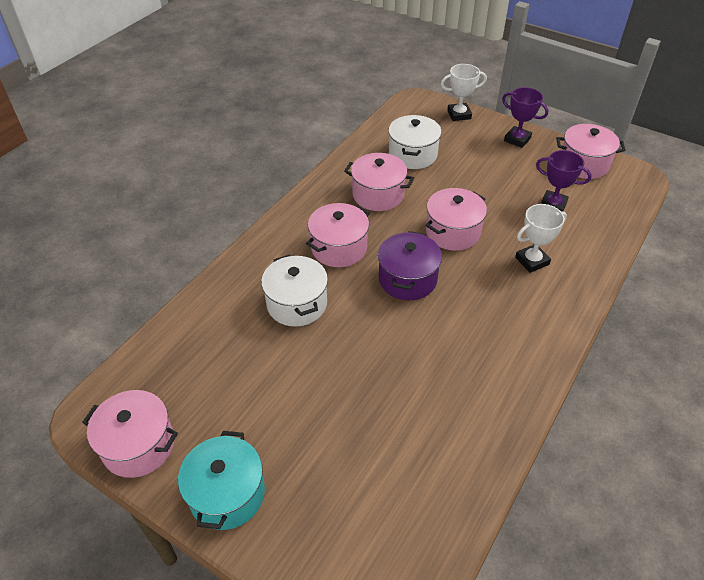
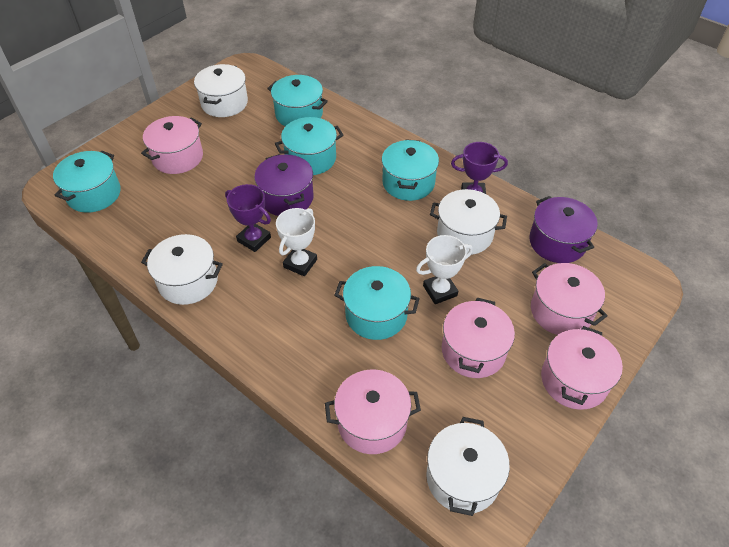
purple pot: [378,231,442,300] = 1 -> [254,154,314,216] [529,196,598,263] = 2
turquoise pot: [178,431,265,530] = 1 -> [53,151,121,213] [267,75,328,126] [275,117,343,175] [334,266,420,340] [382,139,439,201] = 5
white pot: [261,255,328,327] [388,115,442,169] = 2 -> [141,234,223,305] [194,64,248,117] [426,417,510,516] [430,189,507,255] = 4

